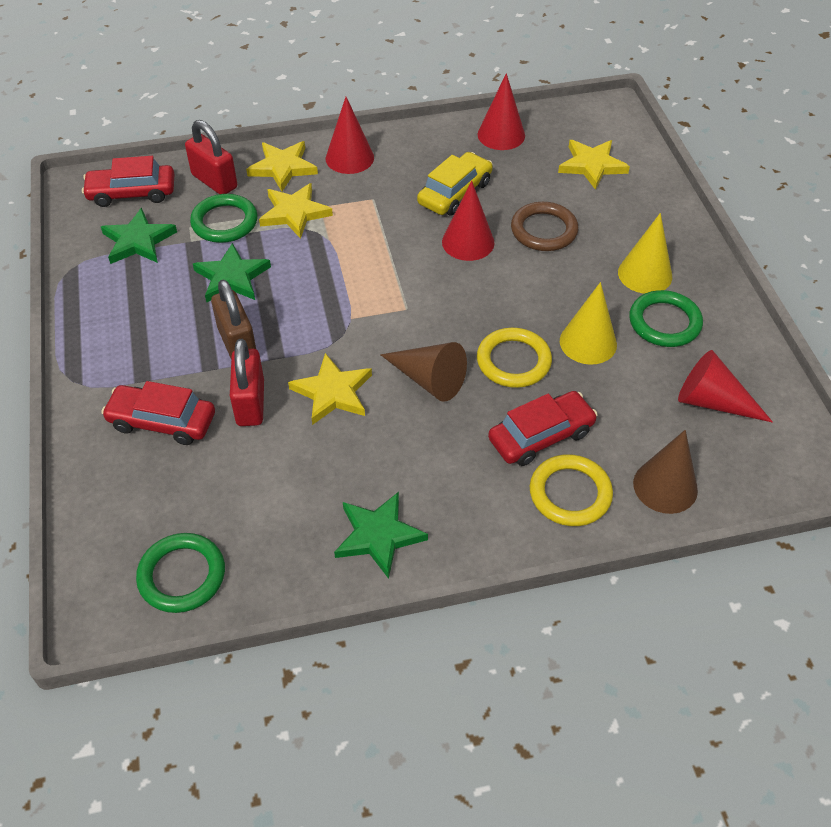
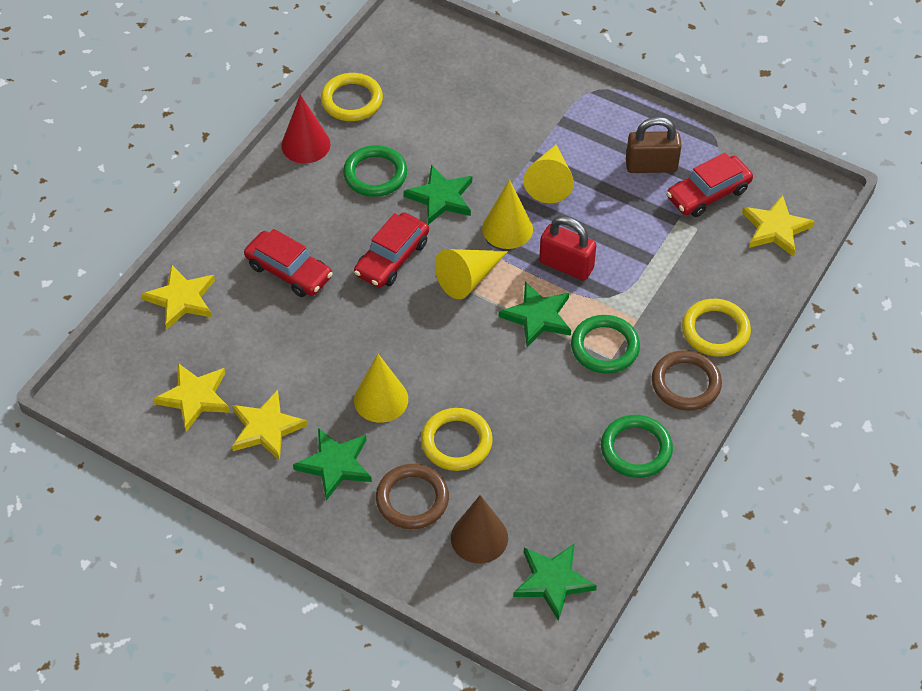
brown cone: [380,342,467,402] [633,430,698,514] = 2 -> [451,495,508,564] = 1
brown ring: [511,202,579,251] = 1 -> [376,464,449,529] [652,350,722,411] = 2
green star: [101,208,177,264] [193,243,271,303] [334,492,428,579] = 3 -> [293,428,372,501] [404,165,472,225] [499,282,571,347] [513,543,597,621] = 4
red cone: [326,97,374,174] [442,180,495,261] [478,73,525,150] [678,350,773,423] = 4 -> [281,94,330,164] = 1
red padlock: [185,120,237,194] [230,339,264,426] = 2 -> [539,216,596,281] = 1
yellow car: [417,152,493,215] = 1 -> none = 0
yellow cone: [560,282,617,365] [618,213,672,294] = 2 -> [354,354,408,423] [435,249,508,299] [482,180,533,249] [523,145,574,203] = 4
yellow ring: [477,328,552,388] [530,454,613,526] = 2 -> [321,73,383,121] [421,408,493,471] [682,299,751,357] = 3

